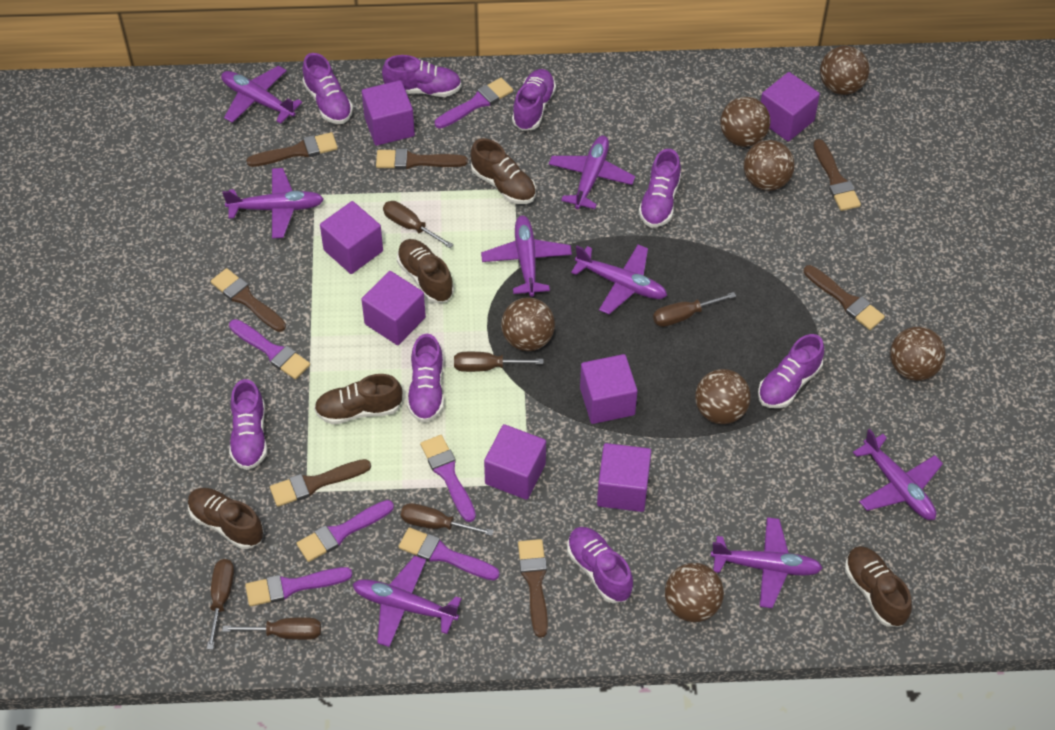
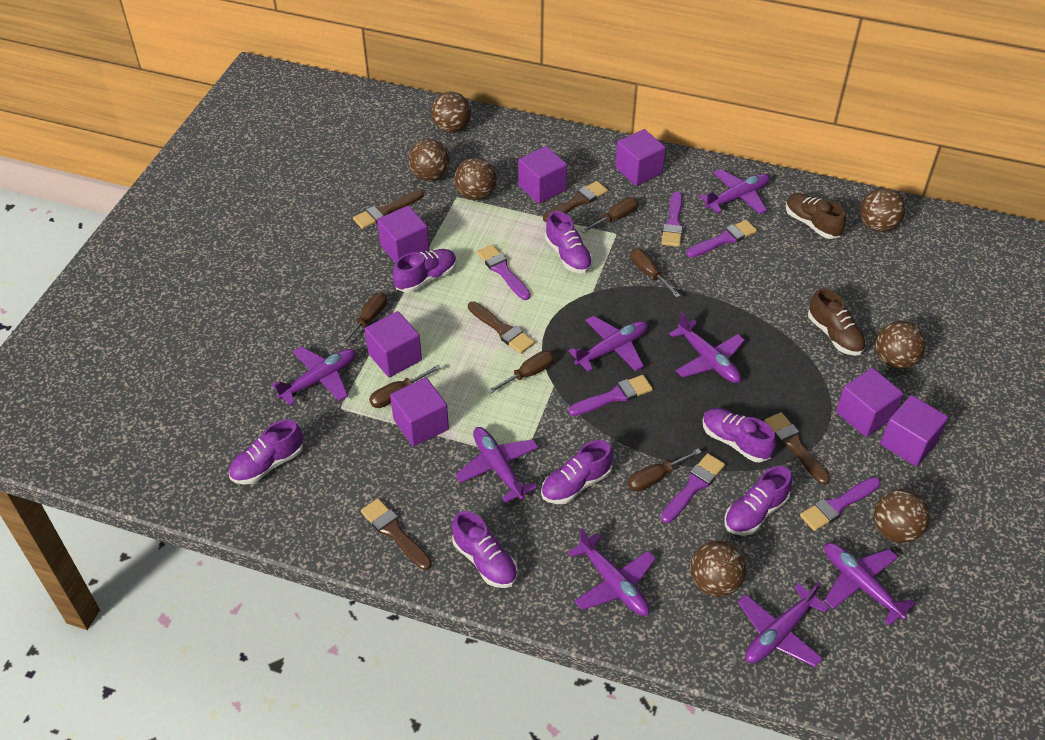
brown brush: [211,268,286,332] [246,132,338,167] [270,459,371,507] [376,149,468,170] [518,539,548,638] [804,265,885,330] [813,139,861,211] = 7 -> [353,190,424,229] [361,498,432,570] [468,302,535,354] [543,181,608,222] [764,412,830,485] = 5
brown shoe: [188,488,264,549] [314,374,402,424] [397,239,454,303] [471,138,536,204] [845,546,912,627] = 5 -> [786,193,846,239] [808,288,866,356] = 2
purple shoe: [229,379,267,470] [302,53,353,124] [382,55,461,97] [407,334,444,423] [512,69,556,131] [567,527,633,603] [639,149,681,227] [758,334,824,408] = 8 -> [229,419,303,485] [393,249,457,293] [452,511,518,588] [541,440,613,504] [545,211,593,274] [703,408,776,462] [724,466,792,536] = 7

